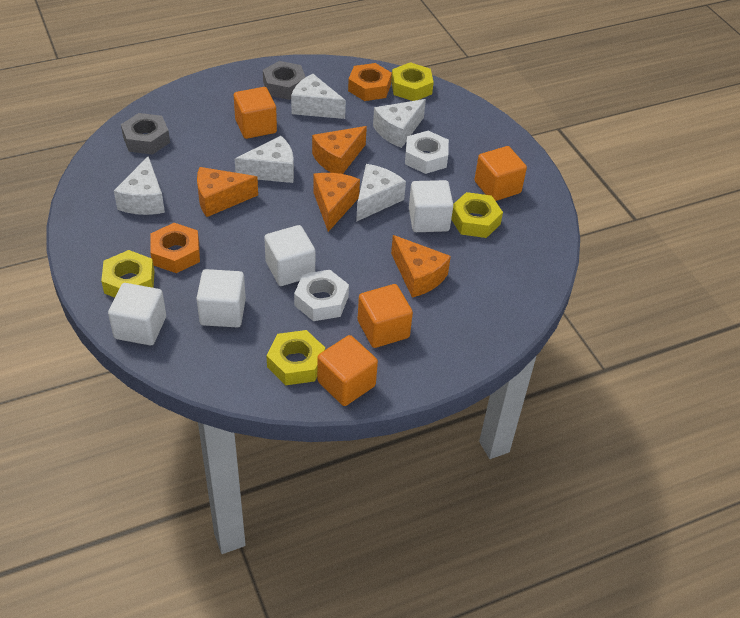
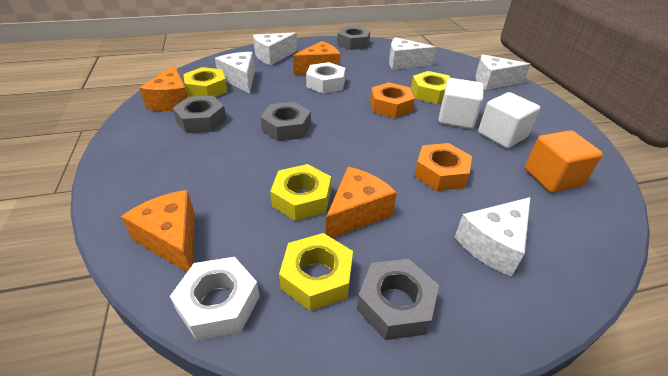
grey nut: [121,113,170,155] [263,61,305,100] = 2 -> [172,96,227,133] [260,102,311,141] [337,26,370,50] [357,259,439,340] = 4
orange cube: [234,87,277,139] [317,335,378,406] [358,284,413,348] [475,146,527,201] = 4 -> [525,130,603,193] = 1
white cube: [108,283,166,345] [196,269,246,327] [264,225,315,286] [409,180,453,232] = 4 -> [438,78,484,129] [478,92,540,148] = 2

